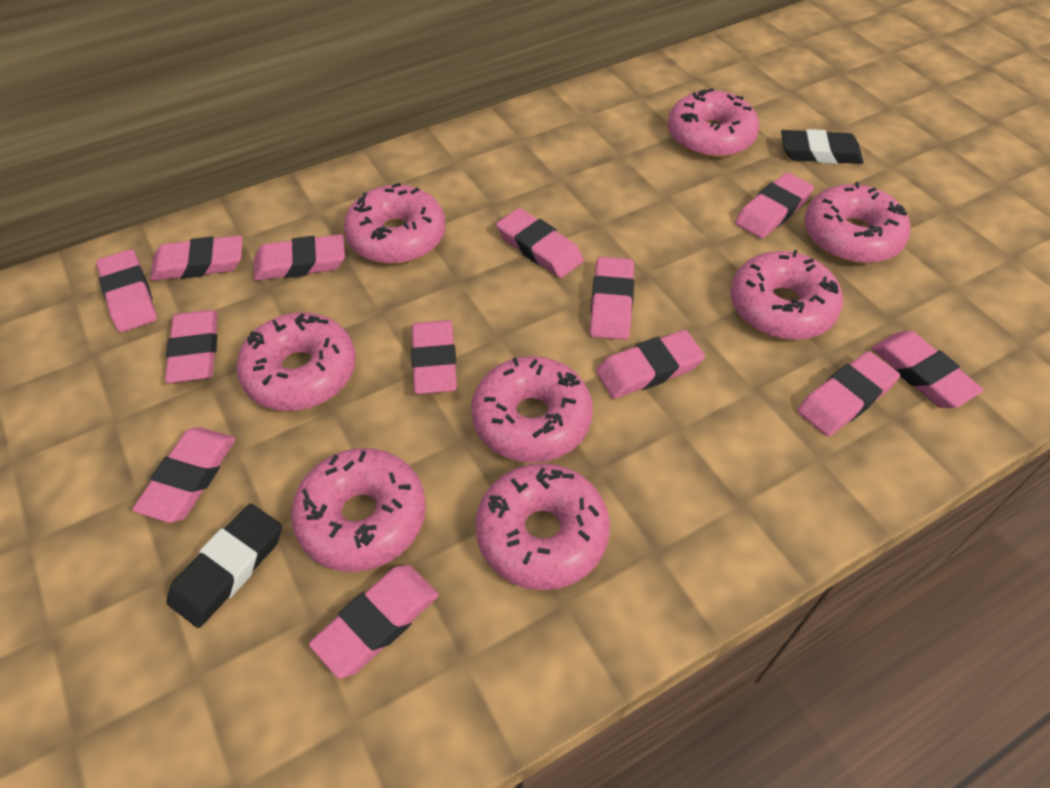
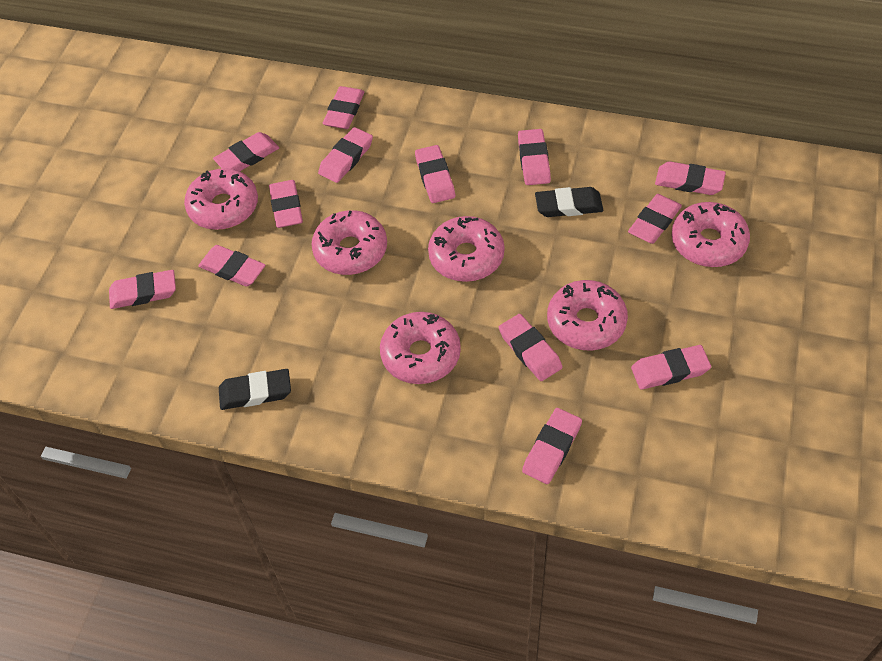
pink donut: [236,313,356,411] [291,448,426,572] [344,183,445,264] [471,356,593,463] [475,463,610,590] [668,88,759,158] [730,250,843,340] [804,182,910,264] = 8 -> [184,168,258,230] [311,210,387,275] [380,312,461,384] [428,216,504,282] [547,280,628,350] [672,202,750,267] = 6

